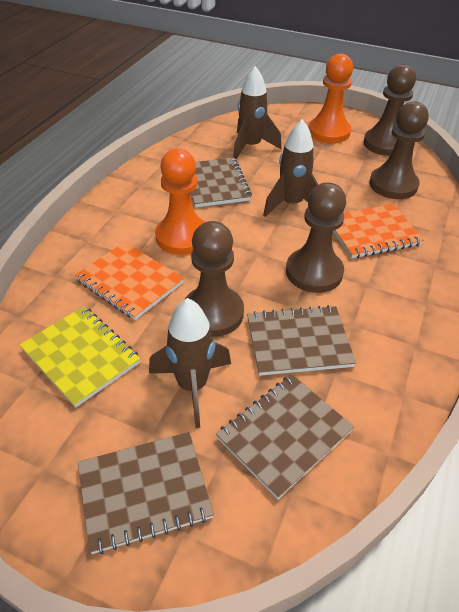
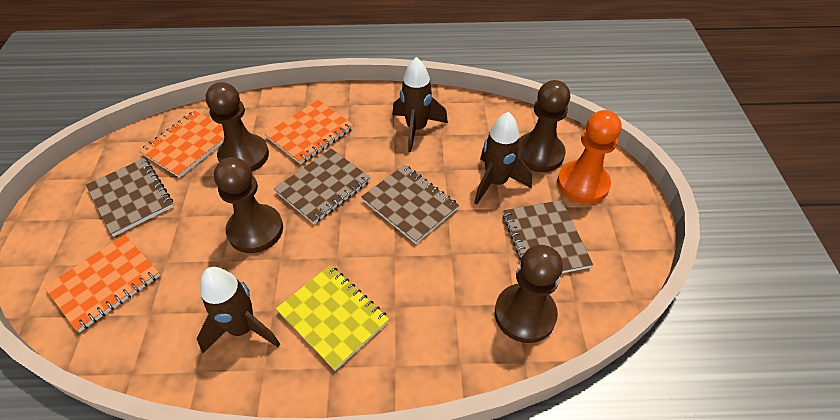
orange notebook: [75,242,184,320] [333,204,424,259] = 2 -> [44,235,160,332] [139,111,224,178] [265,100,354,164] = 3
orange pawn: [155,149,205,255] [308,53,353,143] = 2 -> [557,110,622,204] = 1

